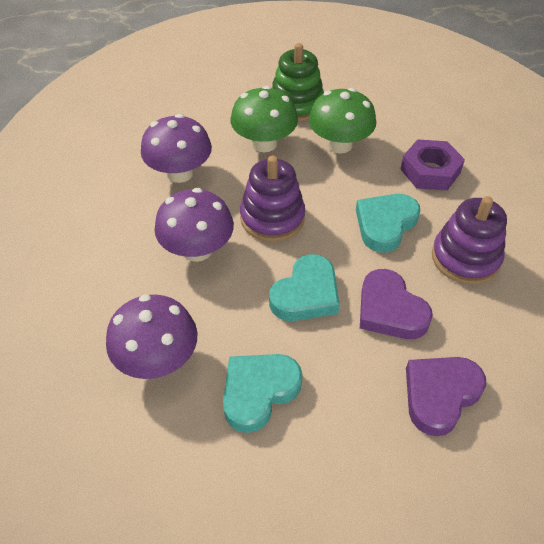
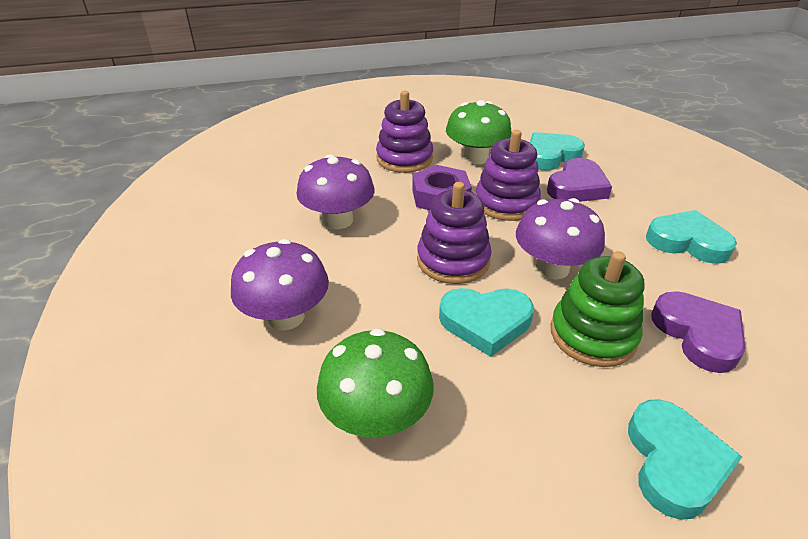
purple stacking toy: [240,156,305,242] [432,196,507,285] = 2 -> [376,91,433,173] [417,182,492,284] [476,130,541,221] = 3
turquoise heart: [223,354,303,433] [269,254,340,321] [356,194,421,253] = 3 -> [439,288,534,357] [530,132,585,171] [628,399,742,520] [646,210,737,264] = 4

